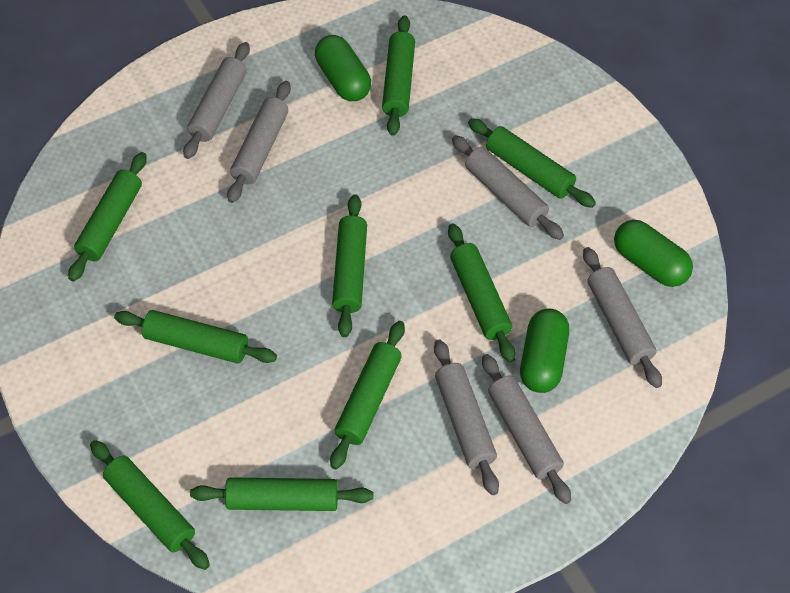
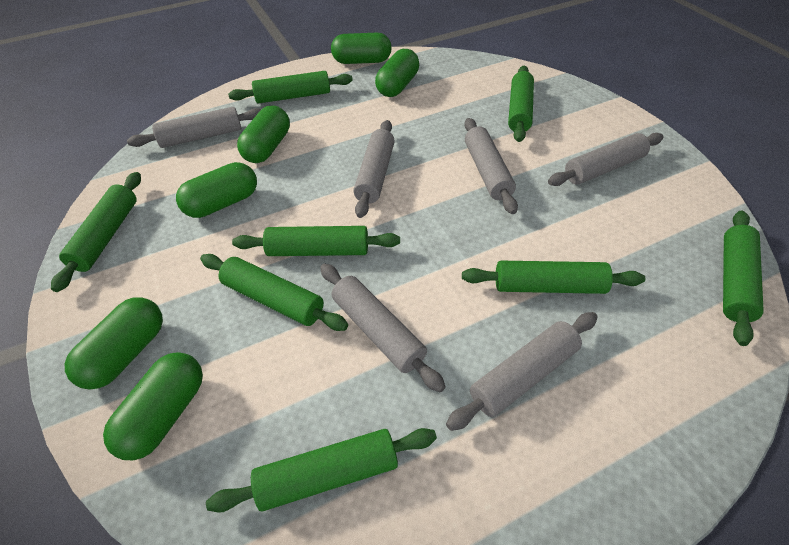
green capsule: [315,35,371,101] [520,308,569,393] [614,220,693,287] = 3 -> [65,297,163,389] [103,352,203,460] [176,162,257,218] [237,106,290,163] [331,33,392,64] [375,49,419,97] = 6
green rolling pin: [68,152,147,281] [90,440,210,570] [114,310,277,364] [190,477,373,511] [330,321,405,469] [332,194,367,337] [382,15,415,136] [448,224,515,363] [468,118,596,208] = 9 -> [51,172,141,292] [200,254,348,331] [206,428,437,513] [228,71,353,104] [232,226,400,256] [462,261,645,294] [508,66,534,142] [723,211,764,346] = 8

